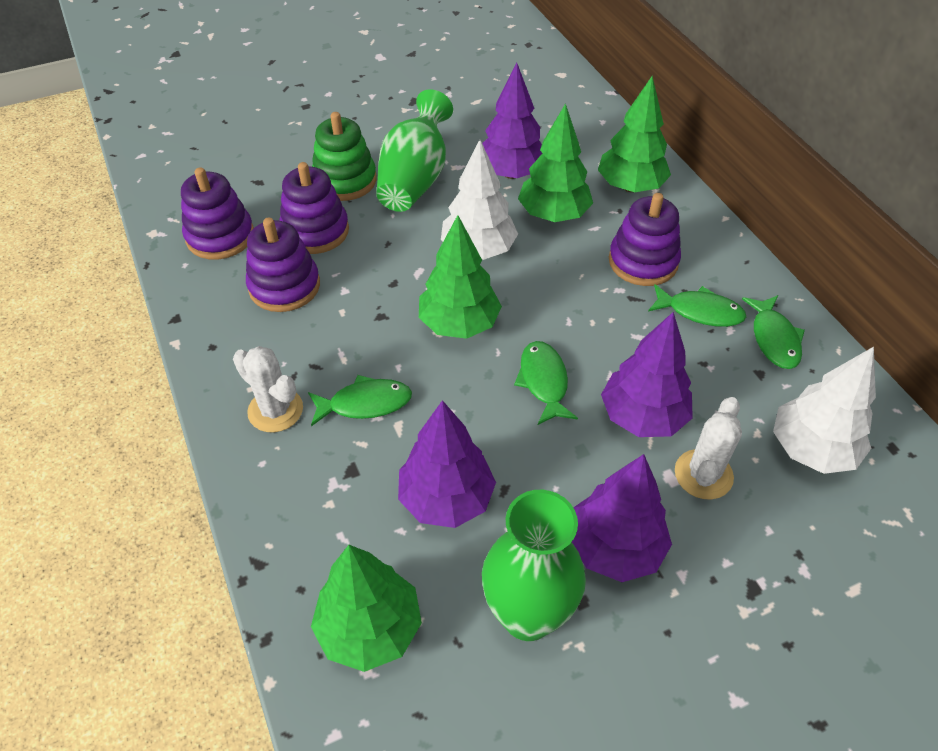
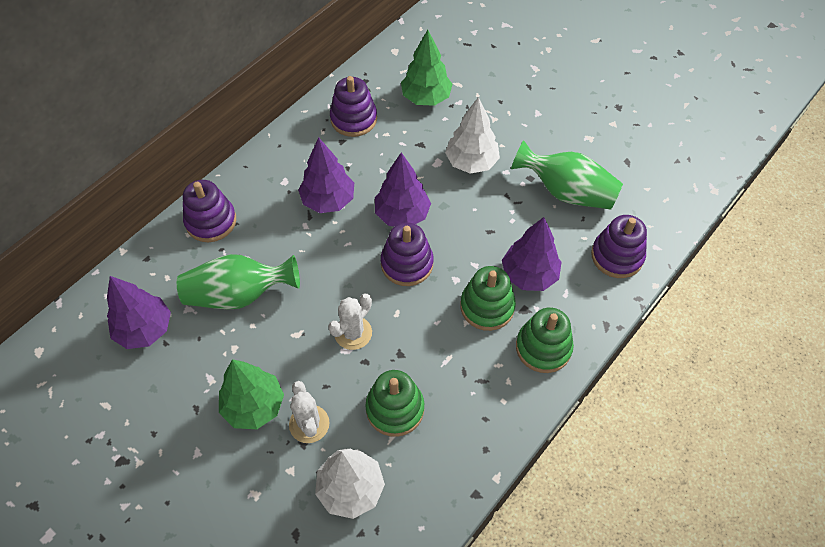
green fish: [308,375,412,426] [514,341,578,425] [648,284,746,327] [742,295,805,369] = 4 -> none = 0
green stacking toy: [312,112,377,201] = 1 -> [365,370,424,437] [460,266,516,331] [516,308,574,373] = 3
green tree: [311,545,422,672] [419,215,502,339] [518,103,593,222] [598,76,671,192] = 4 -> [219,359,284,429] [401,30,453,106] = 2

